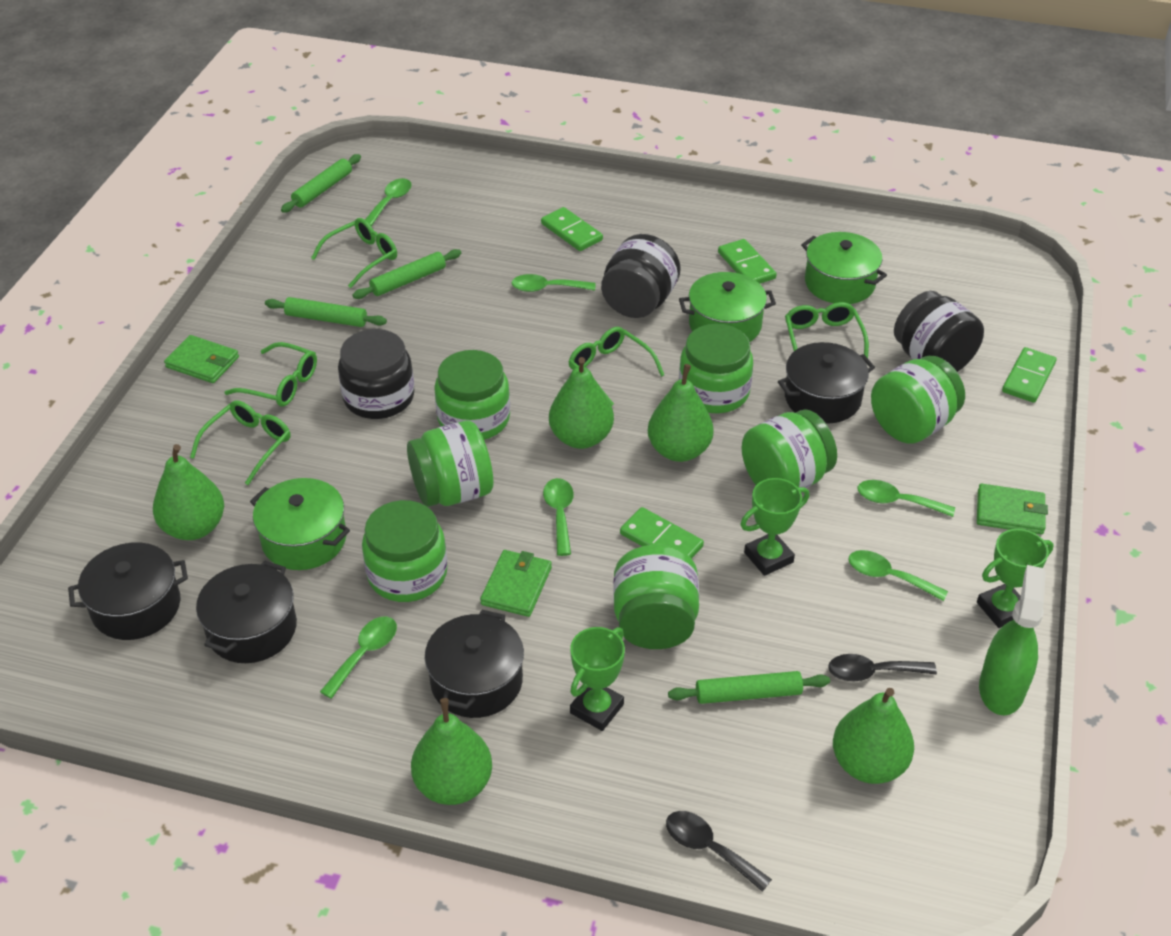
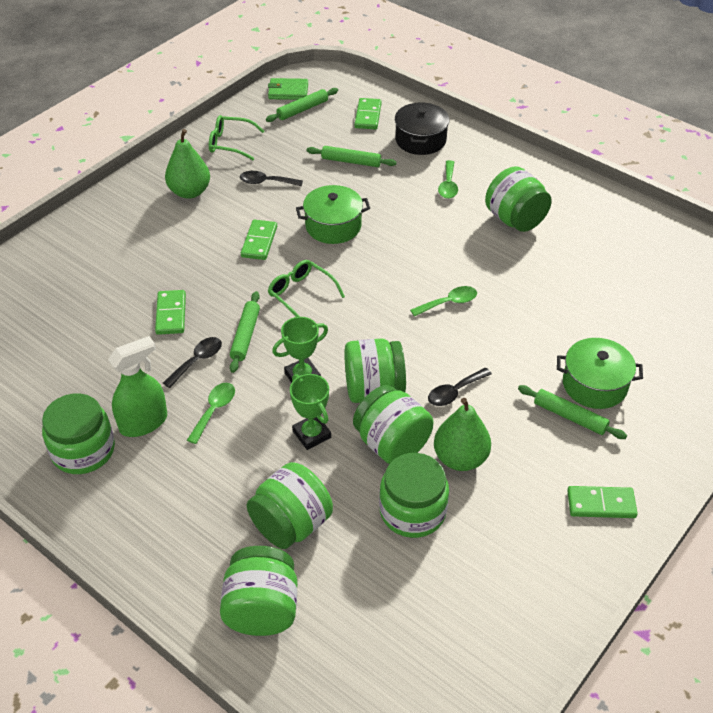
black jar: [338,329,415,419] [601,234,681,318] [894,291,984,372] = 3 -> none = 0
black pot: [68,542,188,640] [196,561,297,663] [425,610,524,718] [778,342,875,424] = 4 -> [395,102,449,155] = 1
black spoon: [666,811,772,892] [828,654,937,681] = 2 -> [163,337,222,388] [240,171,303,186] [428,368,492,406] = 3
green glasses: [190,401,291,485] [225,342,317,407] [311,218,397,288] [568,327,664,406] [785,302,869,358] = 5 -> [209,115,264,160] [268,260,345,317] = 2
green pear: [153,444,224,540] [411,698,492,805] [549,357,614,449] [648,364,714,462] [833,688,914,784] = 5 -> [165,129,210,199] [434,398,491,471] = 2
green pot: [250,478,350,570] [679,272,776,342] [801,232,887,304] = 3 -> [296,185,370,244] [557,338,643,409] = 2
green spoon: [320,616,397,699] [365,178,412,226] [511,274,595,292] [543,478,574,556] [848,550,948,601] [858,480,955,517] = 6 -> [187,383,235,444] [410,286,477,317] [438,160,458,199] = 3
green trophy: [570,627,625,731] [741,478,809,576] [977,529,1054,628] = 3 -> [272,317,328,383] [290,374,331,450] = 2
green wallet: [164,335,239,383] [480,550,552,617] [977,483,1048,535] = 3 -> [268,78,308,100] = 1

